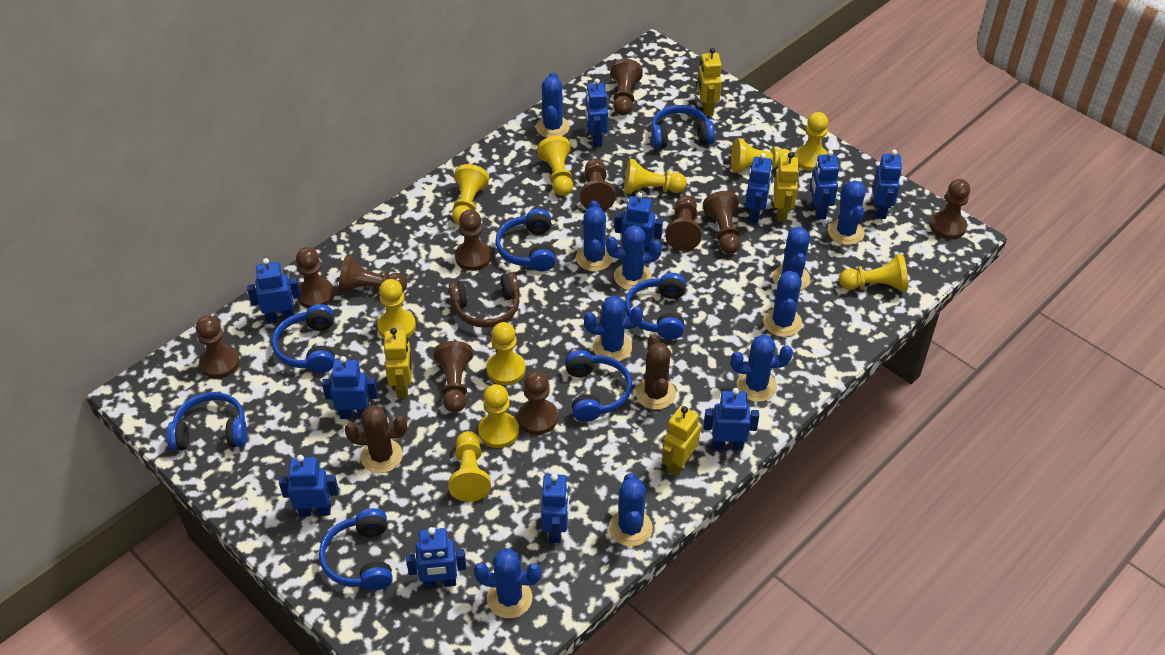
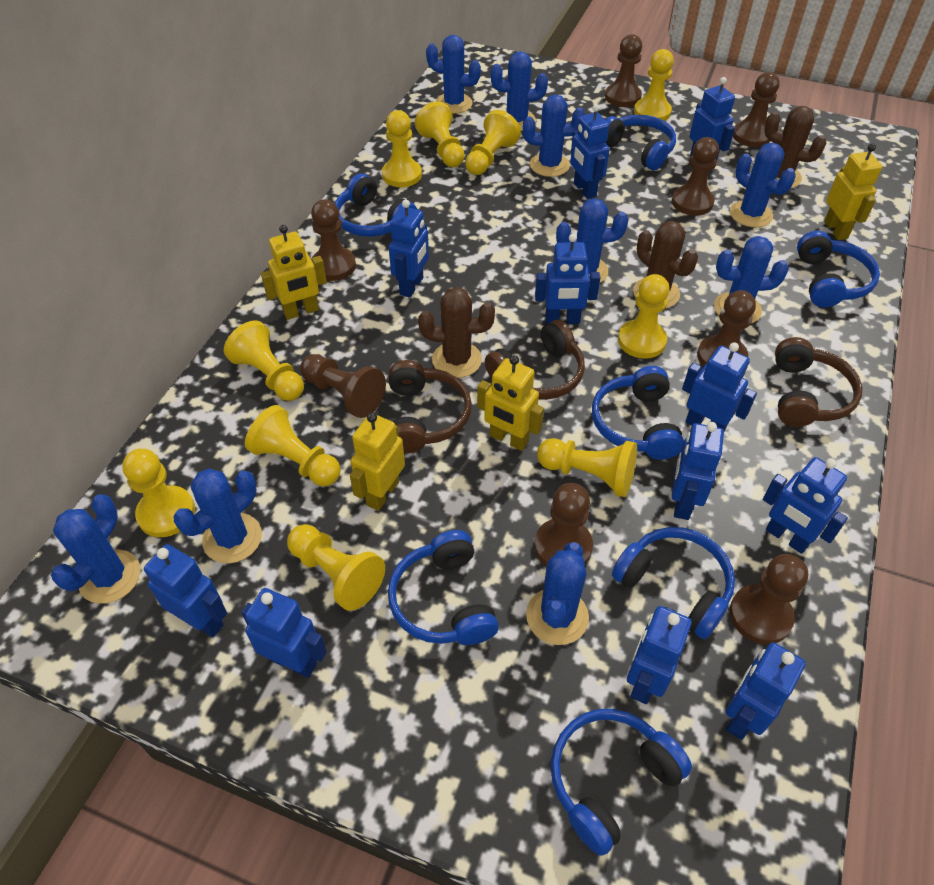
blue cactus: [474,548,541,618] [536,72,570,138] [576,201,613,271] [584,295,643,361] [606,225,662,290] [609,473,653,547] [731,334,793,402] [763,271,802,337] [773,227,810,291] [828,180,866,245] = 10 -> [51,494,140,604] [174,468,262,563] [426,35,481,114] [491,51,548,131] [523,94,585,177] [526,542,589,645] [556,198,628,283] [714,236,789,323] [730,143,796,227] = 9
brown cactus: [345,405,407,473] [636,334,676,410] = 2 -> [418,287,495,378] [633,221,698,308] [764,106,826,188] = 3
brown headphones: [449,272,520,328] = 1 -> [389,360,472,453] [485,320,585,400] [775,337,862,427] = 3
brown pawn: [196,315,240,378] [296,247,335,308] [339,256,407,293] [433,341,473,412] [455,210,491,271] [518,371,558,435] [580,159,615,211] [610,59,643,115] [665,195,702,251] [703,191,741,254] [930,179,970,239] = 11 -> [300,354,386,418] [311,199,356,281] [534,483,593,567] [605,34,642,107] [672,137,719,216] [697,290,756,367] [730,554,808,644] [733,72,780,147] = 8

